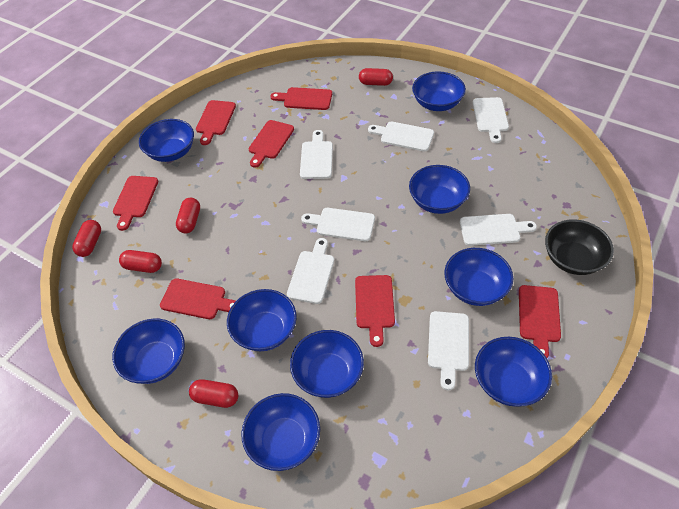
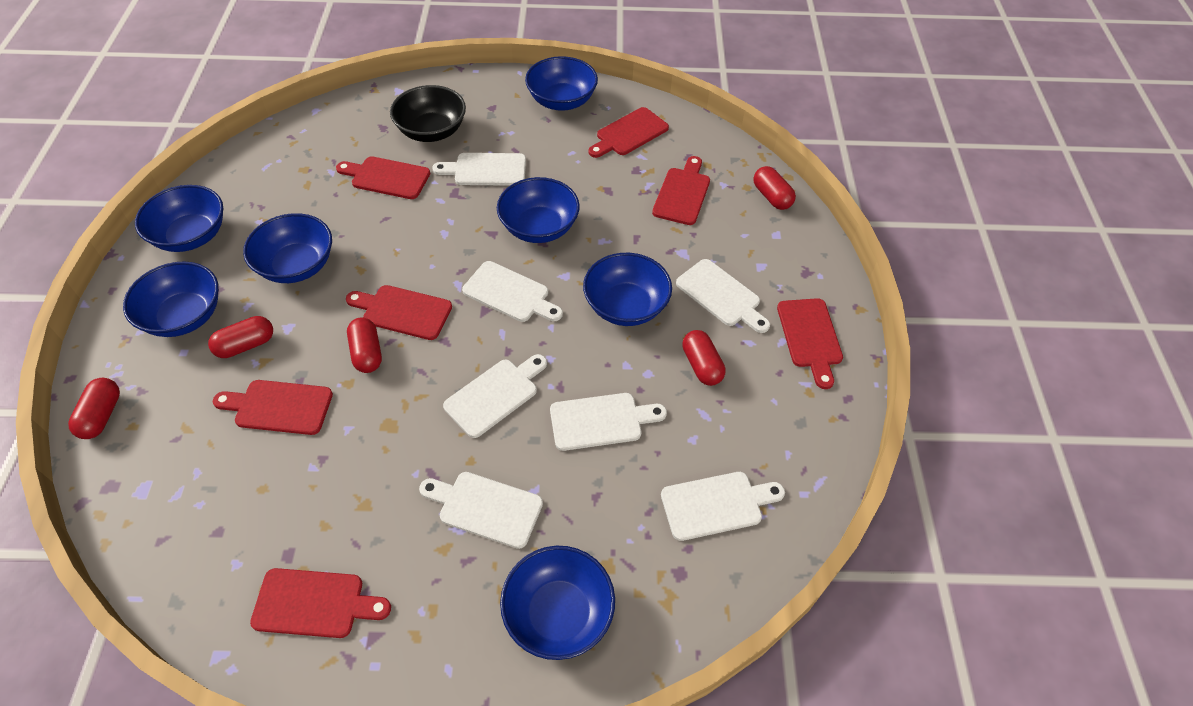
blue bowl: [112,319,185,384] [139,119,194,162] [227,289,297,351] [241,393,320,471] [290,330,364,398] [409,165,470,214] [412,71,466,111] [444,248,513,306] [475,337,552,407] = 9 -> [123,261,219,337] [135,185,223,252] [243,213,332,283] [497,177,580,243] [500,546,615,660] [525,56,598,111] [583,253,672,326] = 7

